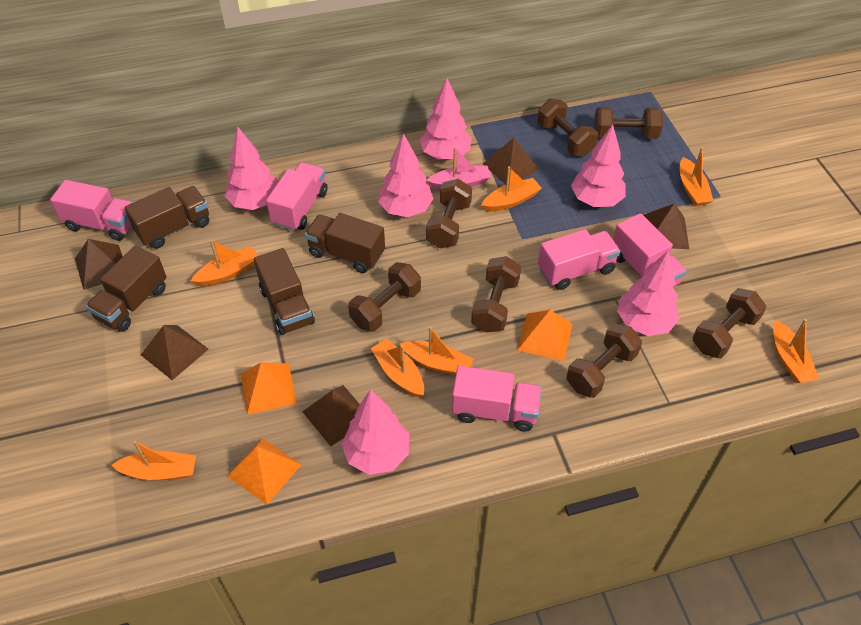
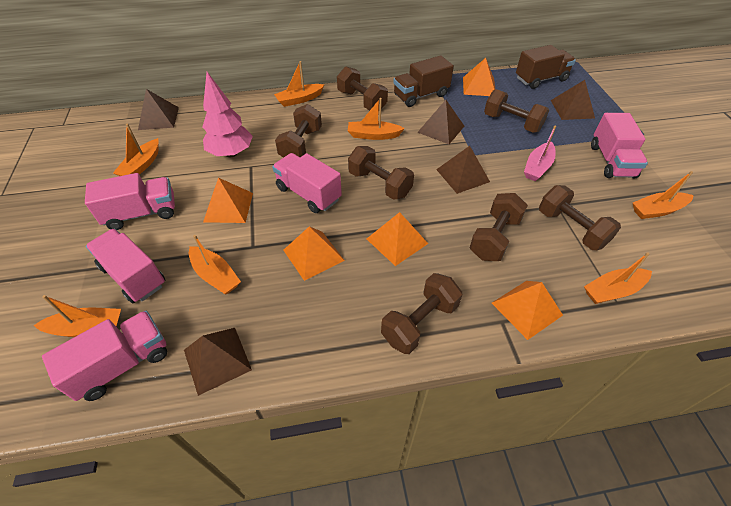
brown truck: [86,245,167,332] [124,186,209,249] [254,248,315,335] [305,213,385,273] = 4 -> [393,55,454,107] [516,45,576,89] = 2
orange pyramid: [227,438,301,504] [241,362,297,415] [517,310,572,361] = 3 -> [203,178,253,223] [283,226,345,281] [367,212,428,266] [463,58,495,96] [492,281,563,340] = 5
pink tree: [225,127,278,210] [341,389,409,475] [378,133,434,217] [420,78,472,159] [571,125,626,207] [617,250,679,336] = 6 -> [202,72,253,157] = 1

